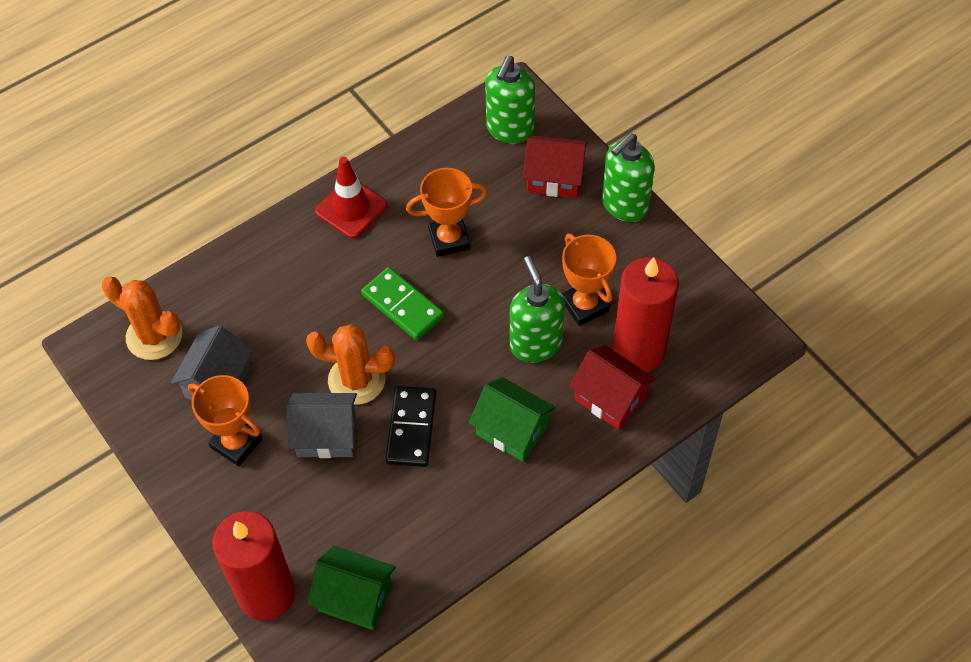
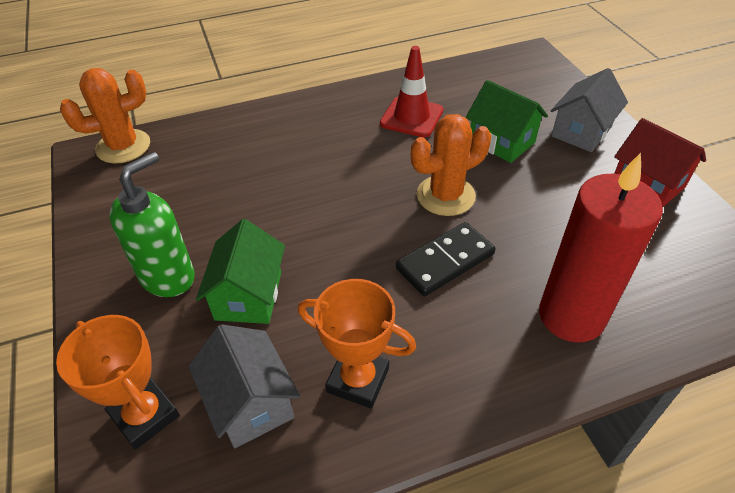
green domino: [361,267,444,340] = 1 -> none = 0
green soap dispenser: [485,56,535,144] [510,256,565,363] [602,133,655,222] = 3 -> [109,152,195,297] = 1
orange trophy: [188,375,262,466] [406,168,488,257] [562,234,616,326] = 3 -> [56,315,180,450] [298,279,416,409] = 2
red candle: [212,511,295,621] [613,257,679,372] = 2 -> [539,153,663,343] = 1
red house: [523,135,588,198] [569,345,656,430] = 2 -> [614,118,706,208] = 1

